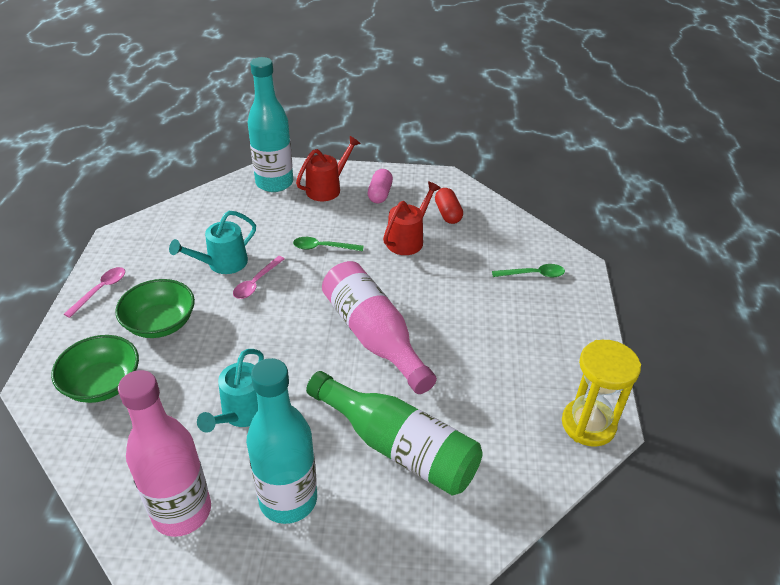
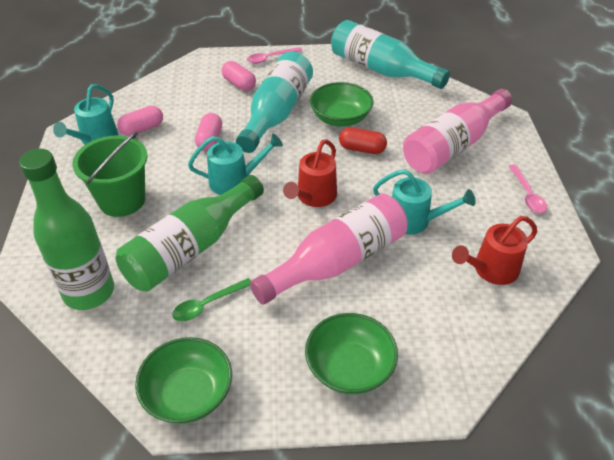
green bottle: [306,371,483,495] = 1 -> [19,149,114,310] [116,175,264,292] = 2
green bowl: [51,335,139,403] [115,279,195,338] = 2 -> [135,337,232,424] [305,313,398,395] [310,82,374,127] = 3
green bucket: none = 0 -> [72,131,148,217] = 1
green spoon: [293,237,364,251] [492,264,565,277] = 2 -> [172,278,251,321] = 1
pink capsule: [367,169,393,203] = 1 -> [117,106,163,136] [195,113,222,151] [221,61,256,91] = 3
turquoise watering can: [169,211,256,274] [197,349,264,433] = 2 -> [53,84,118,145] [188,134,283,195] [373,169,476,234] = 3
yellow hourglass: [562,340,641,447] = 1 -> none = 0

